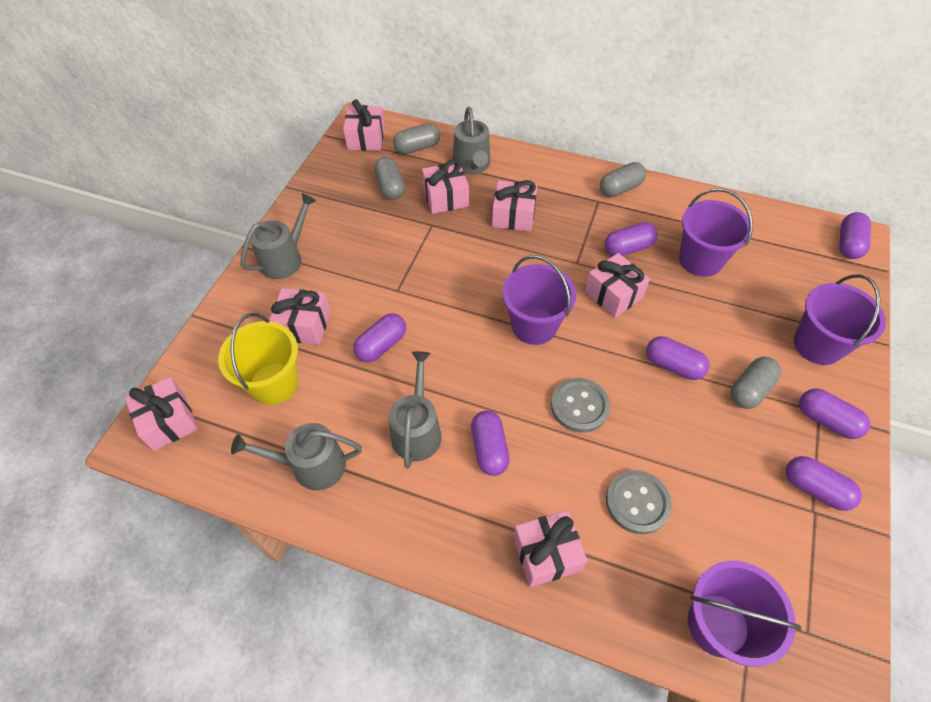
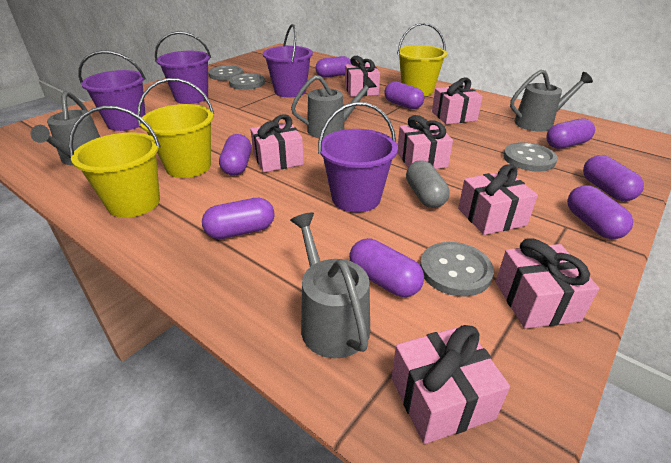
grey button: [551,378,610,433] [606,470,672,534] = 2 -> [208,65,243,81] [229,73,265,90] [420,242,494,296] [503,142,558,171] = 4
grey capsule: [374,157,405,200] [393,123,440,154] [600,162,646,197] [731,357,781,409] = 4 -> [406,160,449,208] = 1
purple capsule: [353,313,406,362] [471,410,510,476] [605,222,657,256] [646,336,709,380] [786,456,862,511] [799,388,871,439] [839,212,871,259] = 7 -> [202,198,275,239] [219,134,251,176] [316,56,351,78] [349,238,424,297] [384,82,424,109] [546,118,595,149] [567,185,633,239] [583,155,644,201] = 8
yellow bucket: [218,313,298,405] = 1 -> [69,106,161,218] [137,78,214,178] [397,23,447,96] = 3

